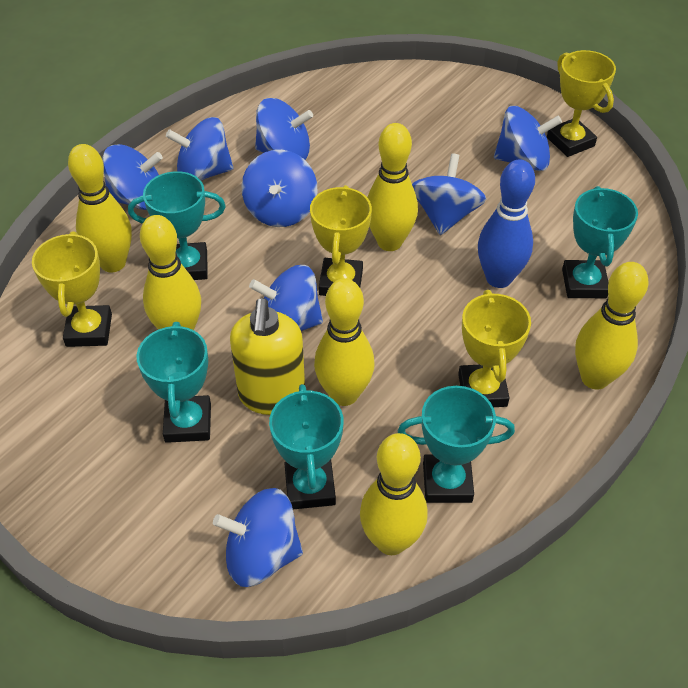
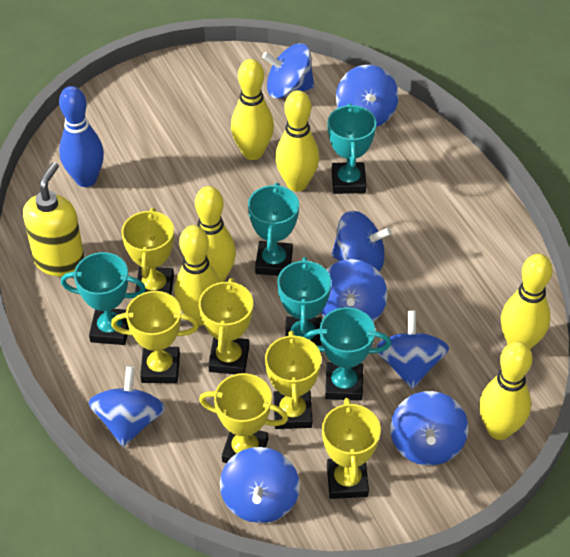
yellow trophy: [32,231,112,347] [310,185,372,296] [458,290,531,407] [547,50,616,157] = 4 -> [111,291,199,383] [121,208,174,295] [199,278,253,374] [199,373,288,463] [265,331,321,429] [322,398,381,499] = 6

